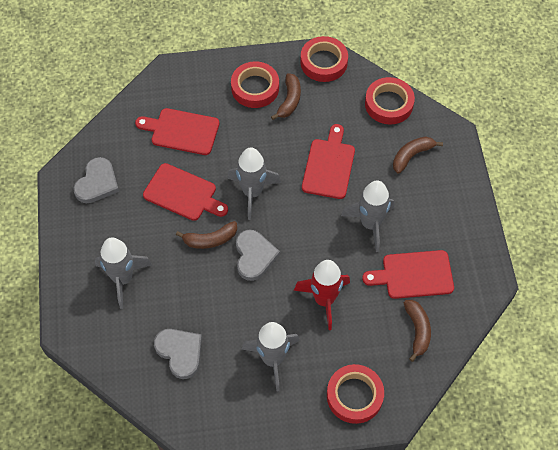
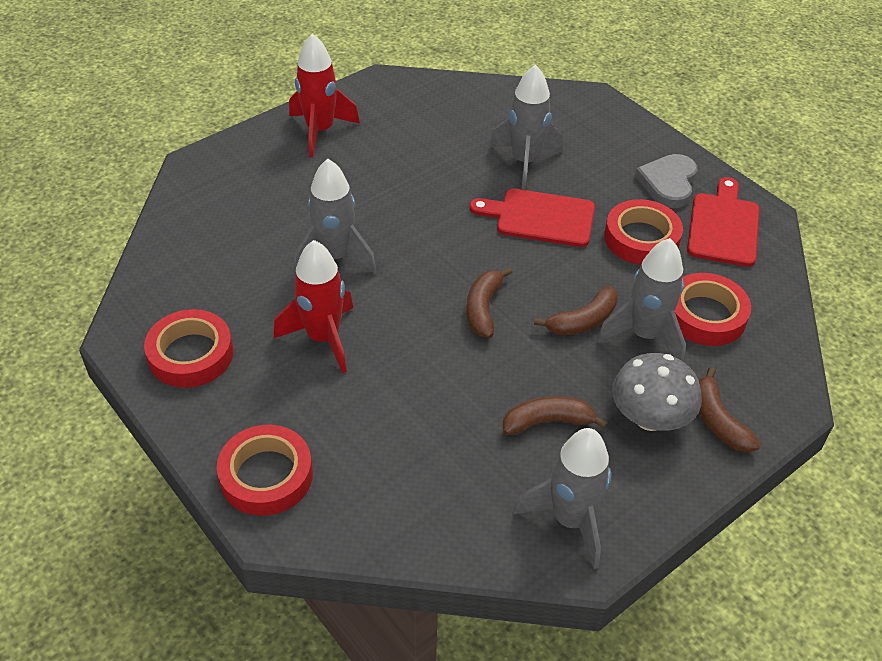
grey heart: [73,157,119,203] [154,329,202,379] [236,230,280,281] = 3 -> [635,154,698,208] = 1
grey mushroom: none = 0 -> [612,353,701,431] = 1
red cutting board: [135,108,219,155] [143,163,228,221] [302,124,355,199] [362,250,454,299] = 4 -> [470,189,595,247] [687,177,759,267] = 2
red rocket: [294,260,350,330] = 1 -> [274,240,353,373] [289,33,360,157] = 2

